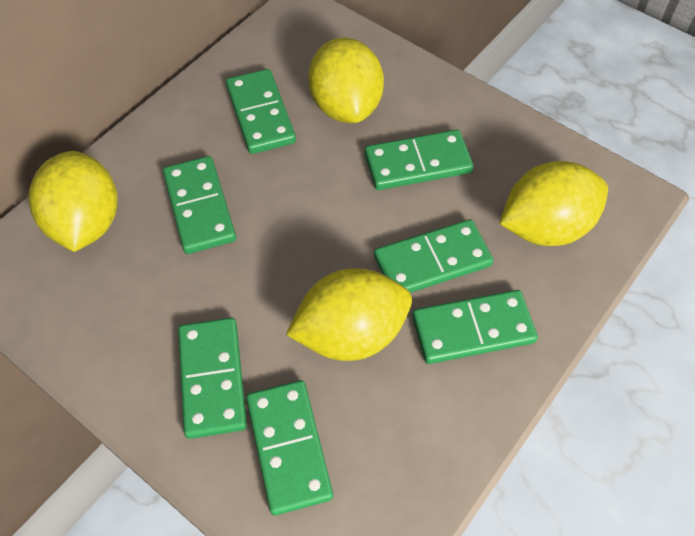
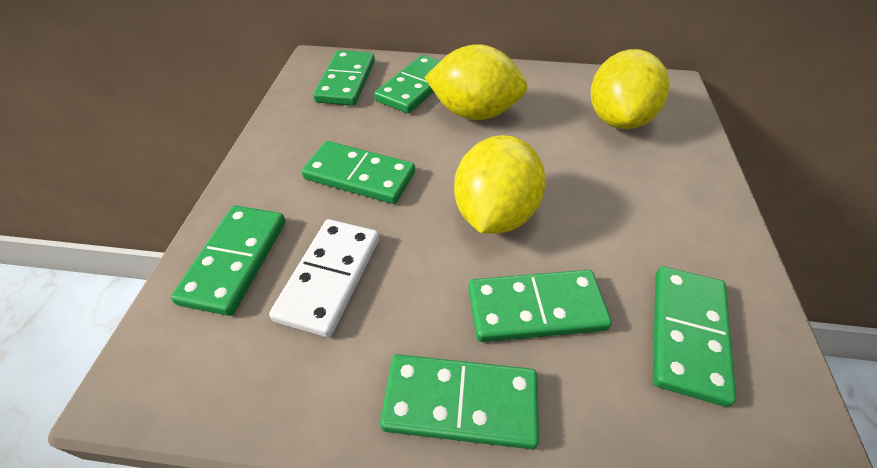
white domino: none = 0 -> [269,219,379,337] = 1
yellow lemon: [29,151,118,252] [286,268,412,361] [308,38,384,123] [500,161,608,246] = 4 -> [424,44,527,120] [454,135,546,234] [591,49,670,129] = 3

